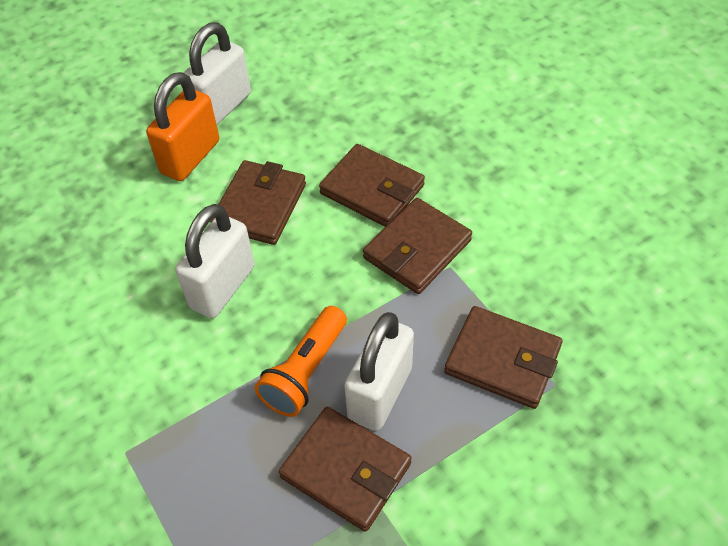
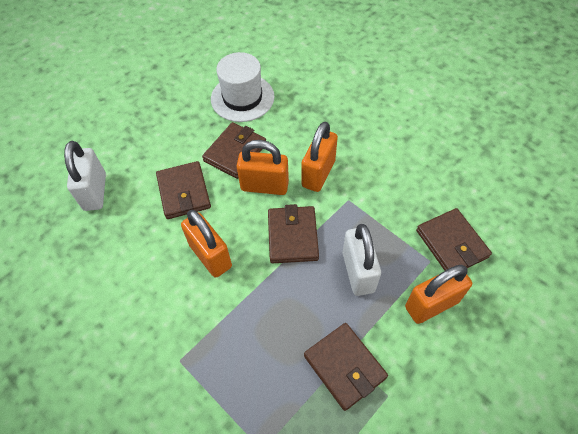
orange flashlight: [255,306,347,417] = 1 -> none = 0
orange padlock: [146,72,219,181] = 1 -> [181,210,232,278] [236,140,289,195] [302,122,338,192] [405,265,472,324] = 4
white hat: none = 0 -> [211,52,274,122] = 1
white padlock: [176,204,254,318] [183,23,251,125] [344,312,414,431] = 3 -> [64,141,106,211] [343,224,381,296] = 2

